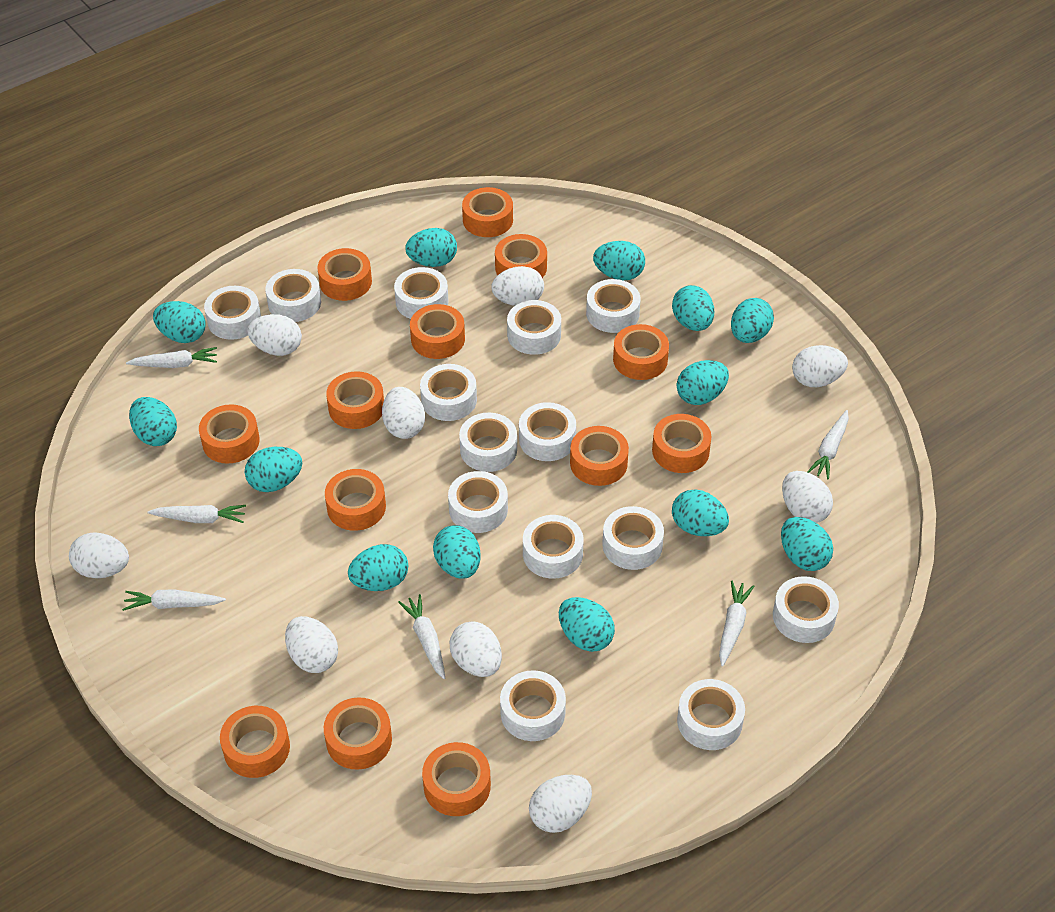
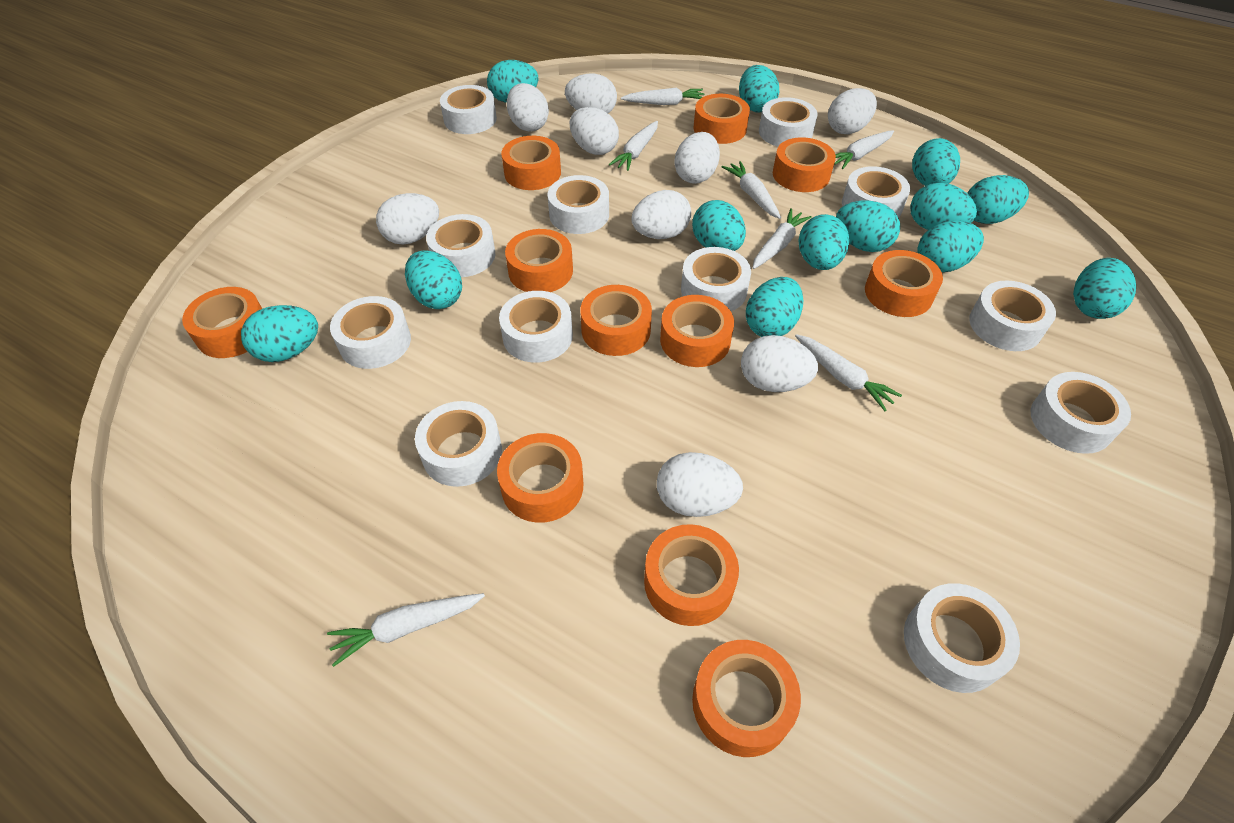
orange tape: [199,404,260,464] [220,706,290,778] [317,248,372,301] [324,697,392,770] [325,469,386,531] [326,371,384,429] [410,304,465,359] [422,742,491,816] [462,187,513,237] [495,234,547,278] [570,426,629,486] [613,324,669,380] [652,414,711,473] = 13 -> [182,287,262,358] [497,433,583,523] [501,136,561,190] [505,229,573,292] [580,285,652,356] [644,524,739,626] [660,295,734,367] [692,640,801,757] [693,94,750,144] [773,137,836,192] [865,250,943,317] = 11
white carrot: [122,589,226,611] [126,347,217,368] [148,505,246,523] [398,594,445,679] [719,581,754,666] [808,410,849,479] = 6 -> [327,593,485,667] [609,121,658,171] [621,88,704,105] [722,161,781,219] [753,208,812,269] [795,334,902,411] [834,130,894,169] = 7
white tape: [204,286,261,340] [265,269,321,322] [394,267,448,319] [420,364,477,421] [448,471,508,533] [459,413,517,472] [500,670,566,741] [507,300,561,355] [519,402,576,461] [523,515,583,579] [586,279,640,333] [602,506,664,570] [677,679,745,750] [773,576,839,643] = 14 -> [330,296,411,369] [415,401,502,487] [426,214,495,277] [440,85,497,134] [499,291,573,363] [547,175,609,234] [681,247,751,311] [759,97,817,147] [842,166,910,218] [904,583,1020,693] [969,281,1056,351] [1031,372,1131,454] = 12

